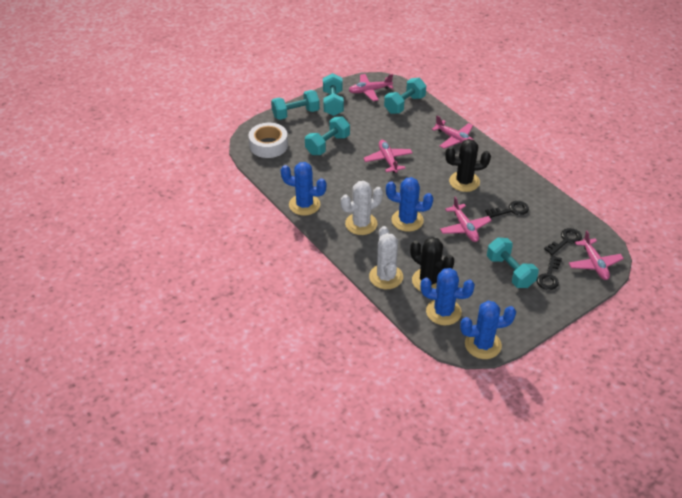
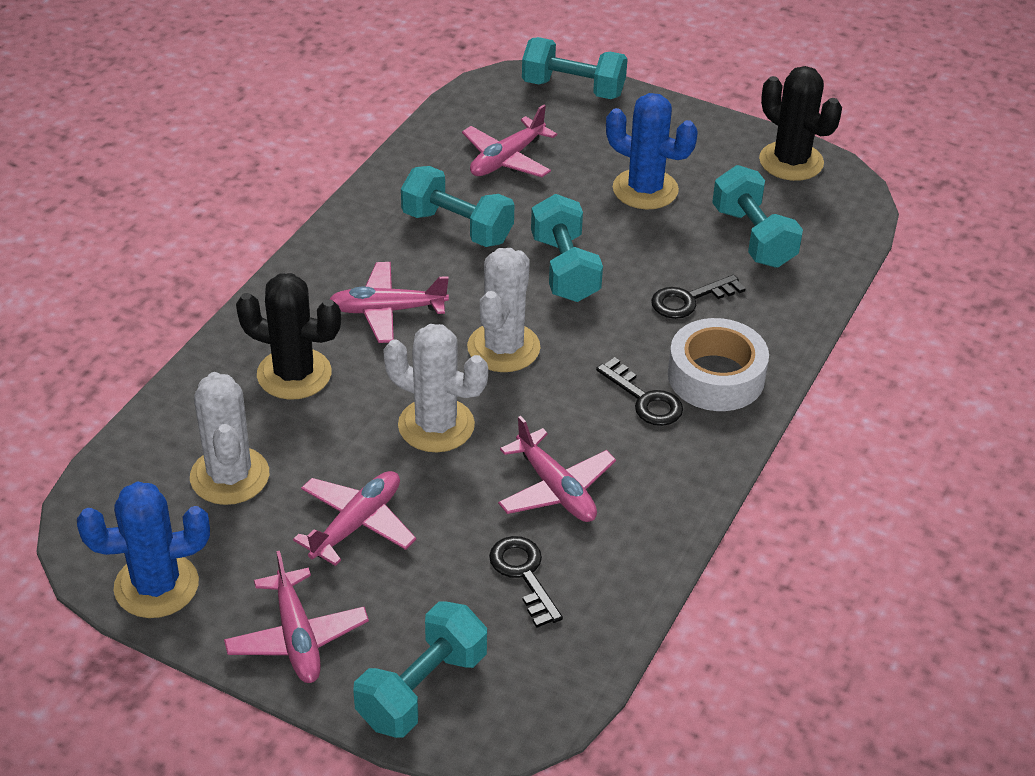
blue cactus: [281,162,327,216] [386,177,433,232] [420,268,475,326] [460,301,516,359] = 4 -> [77,482,210,618] [606,93,698,210] = 2
white cactus: [341,181,383,235] [369,226,403,289] = 2 -> [190,372,269,505] [383,324,488,452] [467,248,540,372] = 3

